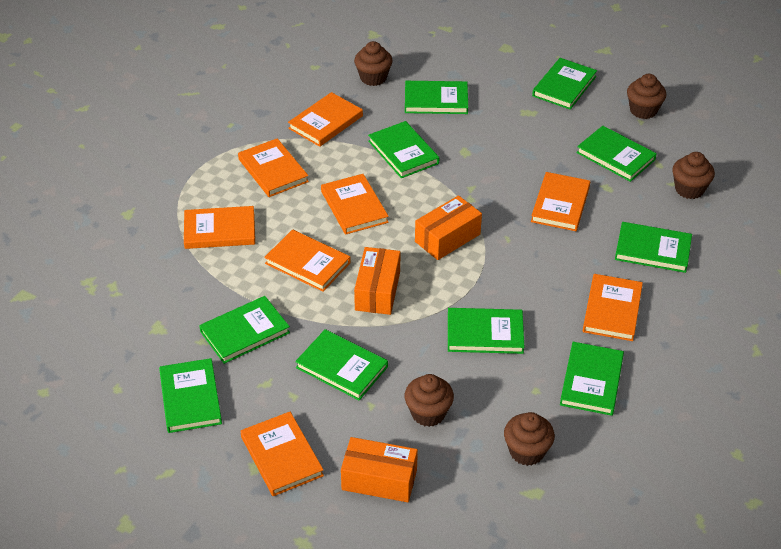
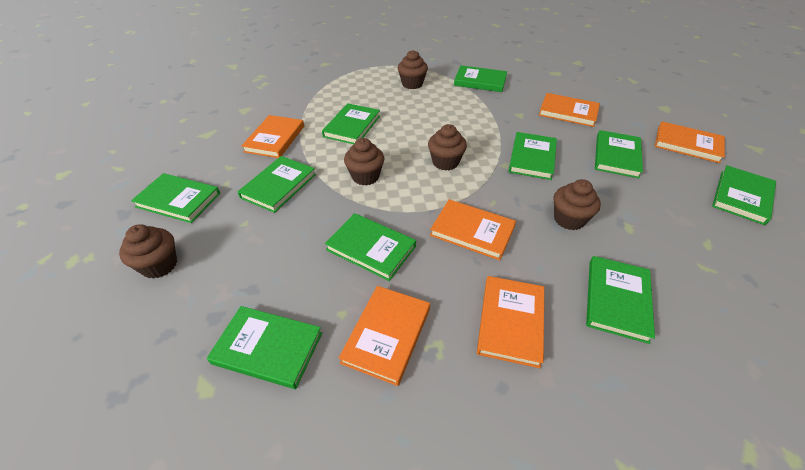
orange book: [184,206,255,249] [238,138,309,197] [240,412,324,496] [264,229,350,292] [288,92,363,147] [321,174,389,235] [531,172,590,231] [583,274,643,341] = 8 -> [242,115,304,158] [339,286,430,386] [430,199,516,260] [477,276,544,368] [539,93,600,127] [655,121,725,163] = 6
orange box: [341,437,418,502] [354,247,400,315] [415,195,482,260] = 3 -> none = 0

